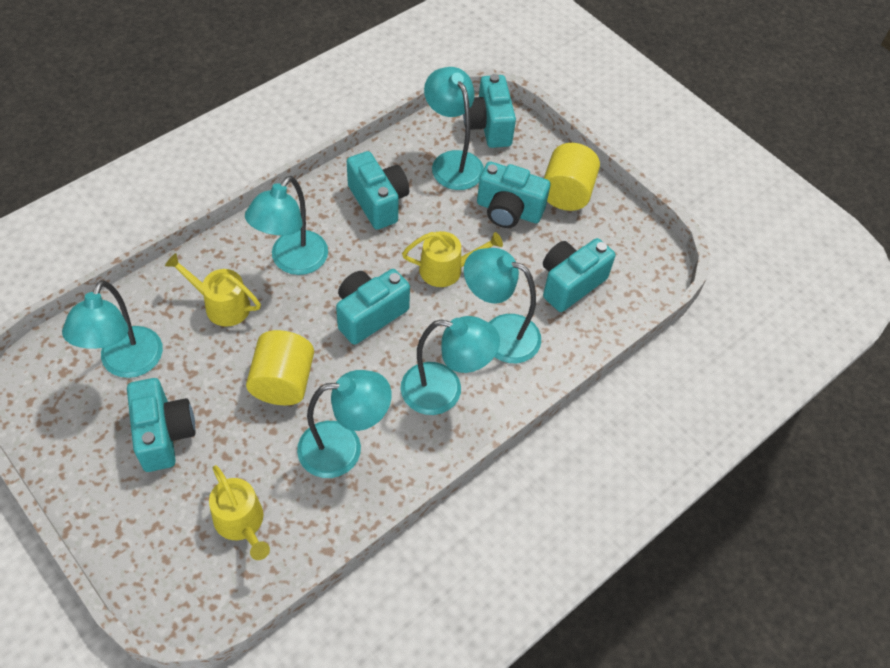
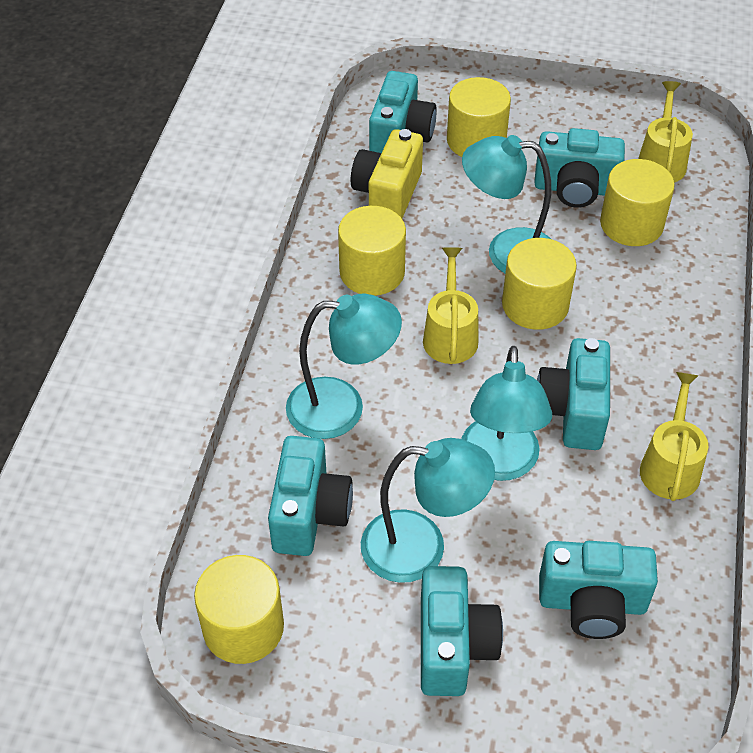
turquoise lamp: [62,280,163,378] [245,176,328,275] [297,370,392,478] [401,316,500,415] [424,67,484,190] [464,248,541,363] = 6 -> [286,294,402,439] [361,438,495,583] [462,135,551,273] [462,346,552,481] = 4
yellow camera: none = 0 -> [351,129,423,218] = 1
yellow cylinder: [246,330,314,405] [544,143,600,211] = 2 -> [194,555,284,664] [338,206,406,296] [447,77,511,157] [502,238,577,330] [600,159,675,246] = 5

